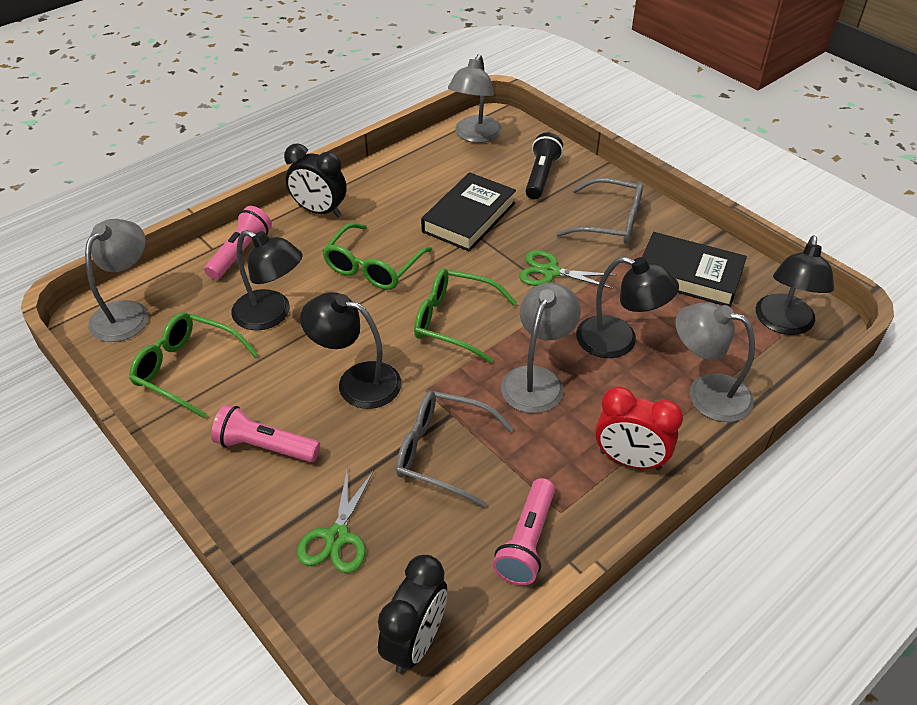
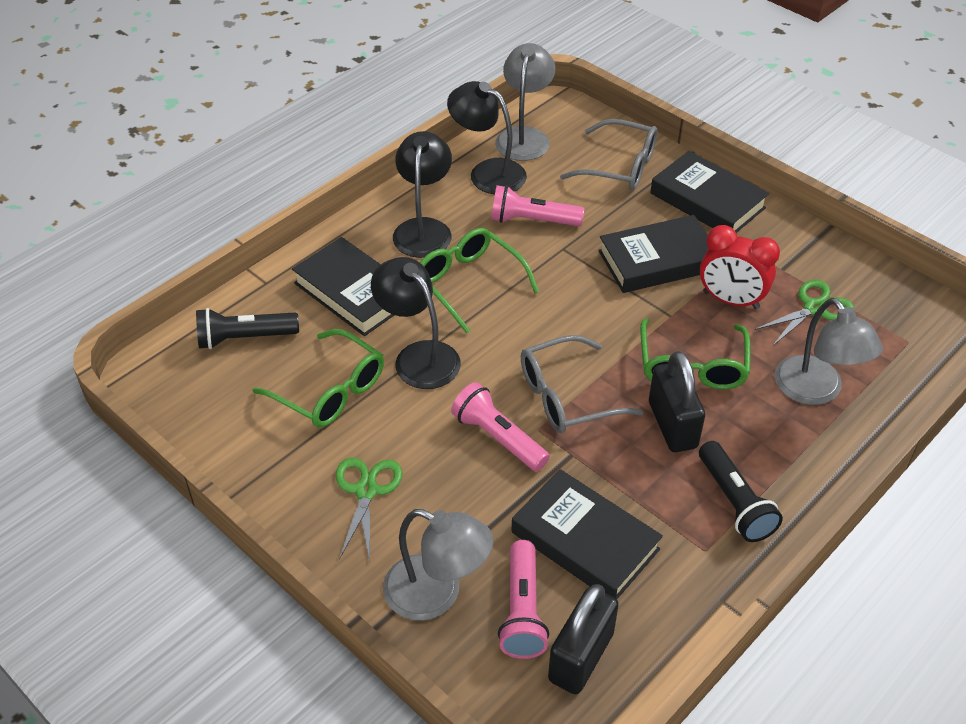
black book: [421,172,516,252] [642,232,747,307] = 2 -> [292,237,394,336] [512,469,663,599] [598,215,708,293] [650,151,769,233] = 4
black clock: [284,144,347,217] [378,555,447,674] = 2 -> none = 0
black flashlight: [525,132,563,199] = 1 -> [196,308,299,349] [699,441,783,542] = 2
black lamp: [231,230,303,330] [300,292,401,409] [576,257,679,358] [756,236,834,335] = 4 -> [371,257,461,389] [393,131,452,258] [447,81,527,194] = 3
black padlock: none = 0 -> [548,584,619,694] [649,351,705,452] = 2
grey lamp: [85,219,149,342] [448,54,502,143] [501,283,581,413] [676,302,755,422] = 4 -> [383,509,494,621] [495,43,555,161] [774,298,883,405] = 3

